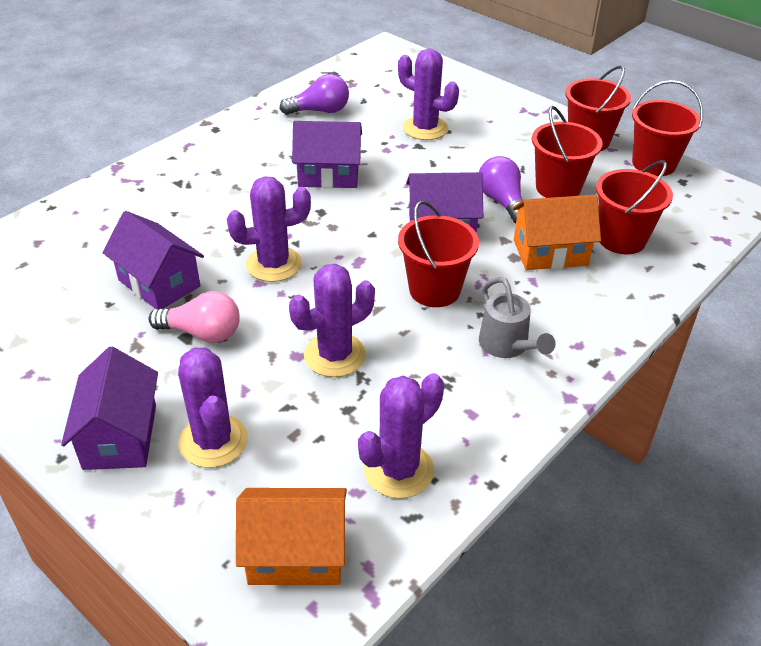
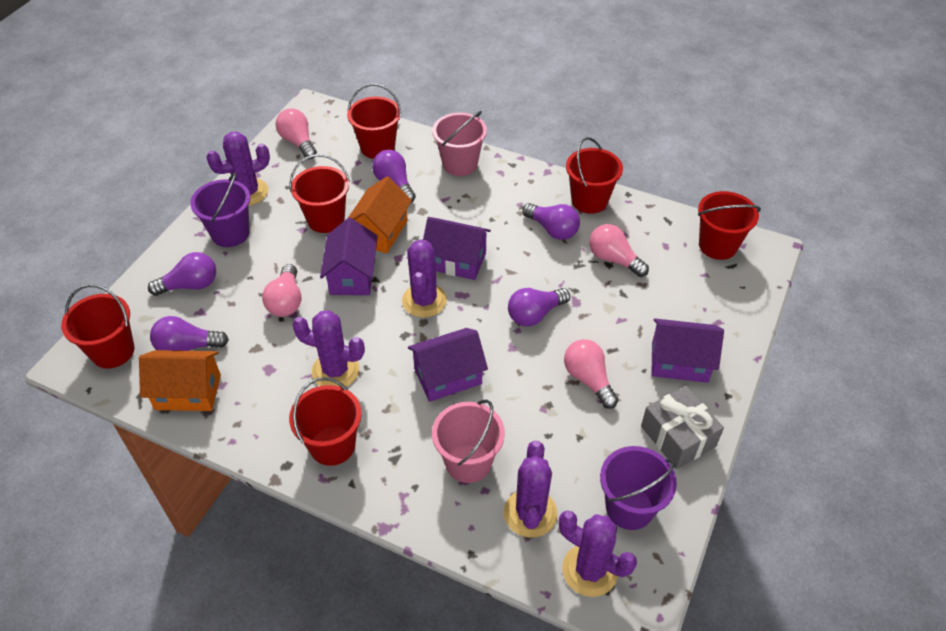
grey gift: none = 0 -> [641,386,724,469] = 1
grey watering can: [479,277,556,358] = 1 -> none = 0
pink bucket: none = 0 -> [432,111,487,176] [432,400,505,483] = 2
pink light bulb: [148,291,240,343] = 1 -> [262,264,301,317] [275,108,317,159] [564,339,618,409] [589,224,649,277] = 4
purple bucket: none = 0 -> [190,172,250,247] [600,446,677,530] = 2
purple light bulb: [280,74,349,115] [479,156,523,224] = 2 -> [148,252,216,296] [150,316,229,351] [372,150,416,203] [508,288,570,326] [522,203,580,240] = 5
red bucket: [398,201,479,307] [532,106,603,198] [565,65,631,151] [596,160,673,255] [632,80,703,176] = 5 -> [61,284,134,369] [289,154,350,233] [289,377,362,466] [347,84,401,159] [566,137,623,214] [698,191,761,260] = 6

